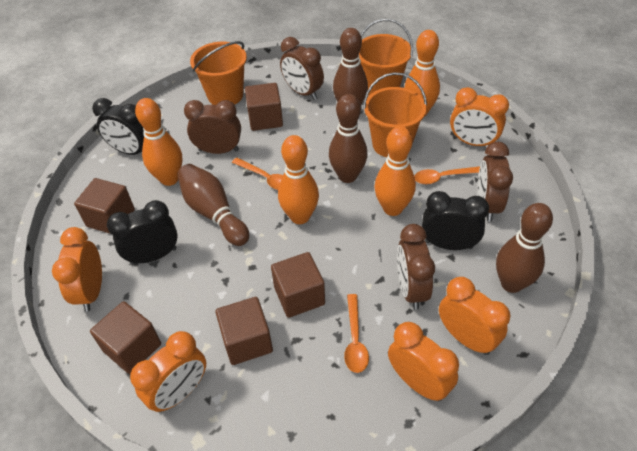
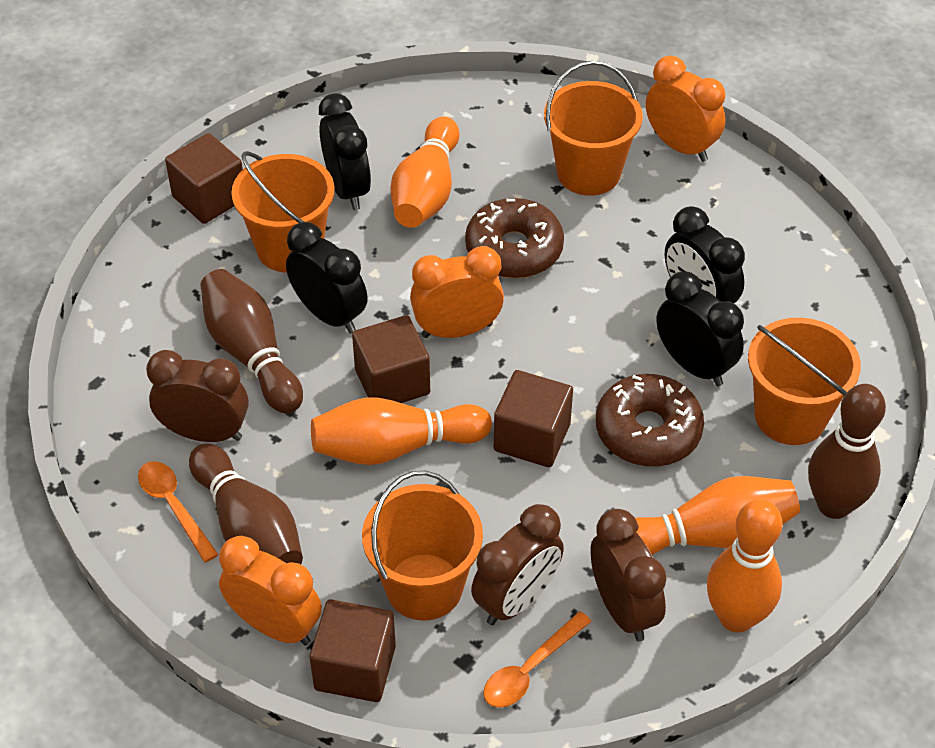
black clock: [92,98,144,155] [107,200,178,265] [422,191,489,250] = 3 -> [286,222,368,334] [319,93,371,210] [656,271,744,386] [665,206,745,303] = 4
brown bowling pin: [177,164,249,246] [329,94,368,183] [333,28,368,105] [496,203,553,293] = 4 -> [189,443,303,564] [200,269,303,413] [808,384,886,519] = 3
brown clock: [184,100,241,154] [280,37,324,100] [397,224,435,310] [477,142,513,221] = 4 -> [146,350,248,442] [471,504,564,625] [591,509,667,641] = 3
brown cube: [74,178,135,234] [90,301,161,374] [215,297,273,365] [245,83,283,131] [271,252,325,318] = 5 -> [165,133,243,224] [310,599,396,702] [352,315,430,403] [494,370,573,467] = 4
brown donut: none = 0 -> [465,198,564,278] [596,374,704,466] = 2
orange bucket: [190,41,247,105] [359,19,413,96] [363,72,427,157] = 3 -> [231,151,335,273] [362,471,483,621] [544,61,643,196] [748,318,861,445] = 4
orange clock: [52,227,102,311] [130,331,206,412] [388,322,459,401] [439,277,510,355] [450,87,509,146] = 5 -> [219,536,322,645] [410,246,504,338] [646,56,726,162] = 3
orange spoon: [232,158,283,190] [344,294,369,373] [414,166,480,184] = 3 -> [138,461,219,562] [483,611,592,708] = 2

